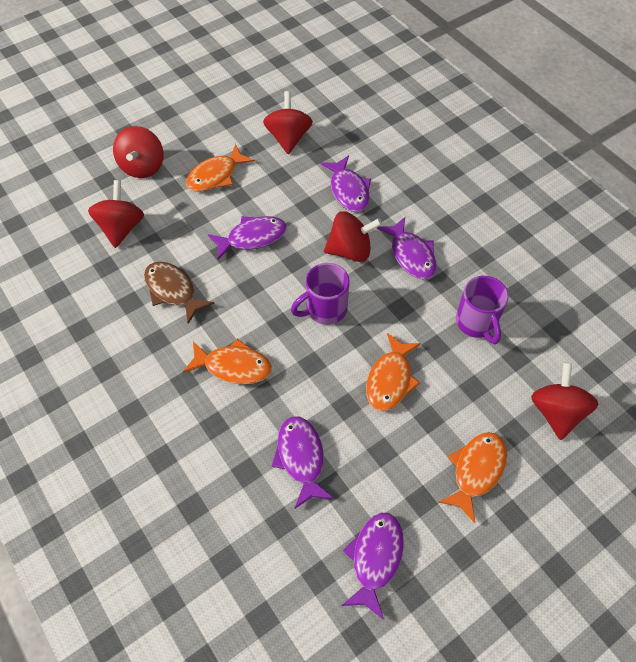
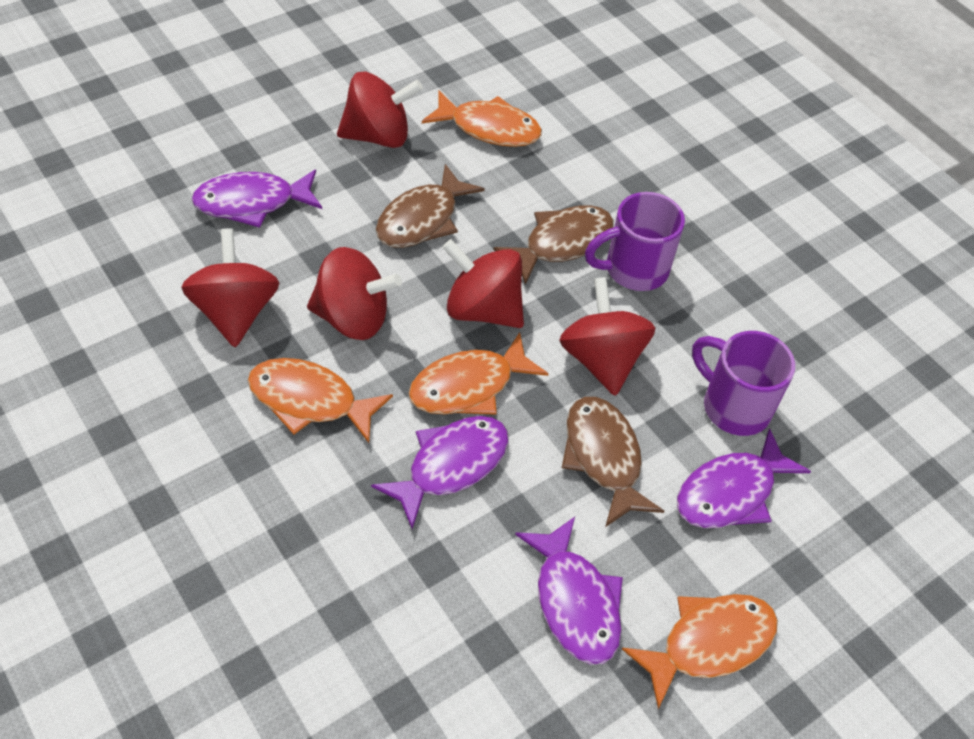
brown fish: [144,262,215,324] = 1 -> [376,164,485,248] [493,205,614,285] [562,397,664,527] = 3
purple fish: [208,216,287,260] [272,416,334,508] [320,155,371,212] [342,513,404,620] [377,217,437,279] = 5 -> [192,169,322,228] [371,416,509,529] [515,517,623,665] [677,428,811,528] = 4

